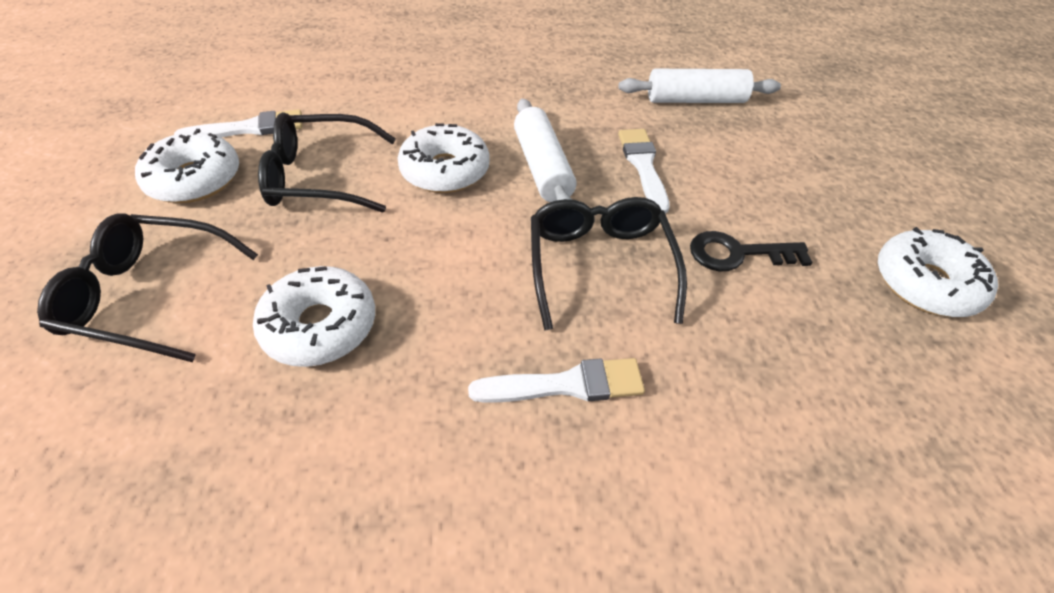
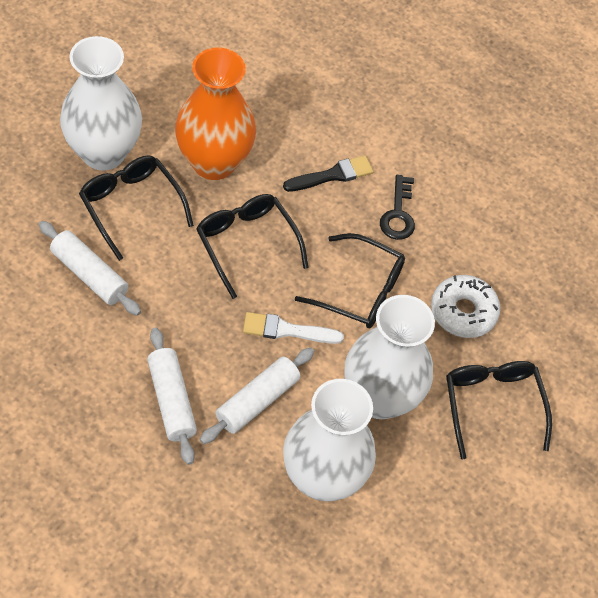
black brush: none = 0 -> [283,156,374,192] = 1
black glasses: [37,213,258,362] [258,112,396,213] [531,197,687,331] = 3 -> [79,156,194,261] [196,194,309,299] [295,233,405,328] [446,361,552,459] = 4
orange vase: none = 0 -> [175,48,256,180] = 1
white brush: [174,109,303,138] [468,358,645,403] [618,129,670,214] = 3 -> [243,312,344,344] = 1
white donut: [135,129,239,203] [253,266,375,367] [398,123,490,193] [878,227,998,317] = 4 -> [431,275,501,338] = 1
white rolling pin: [514,99,577,202] [619,69,781,103] = 2 -> [39,221,141,316] [147,327,197,465] [200,348,314,444] = 3
white vase: none = 0 -> [60,36,142,171] [283,379,376,501] [344,295,435,419] = 3

